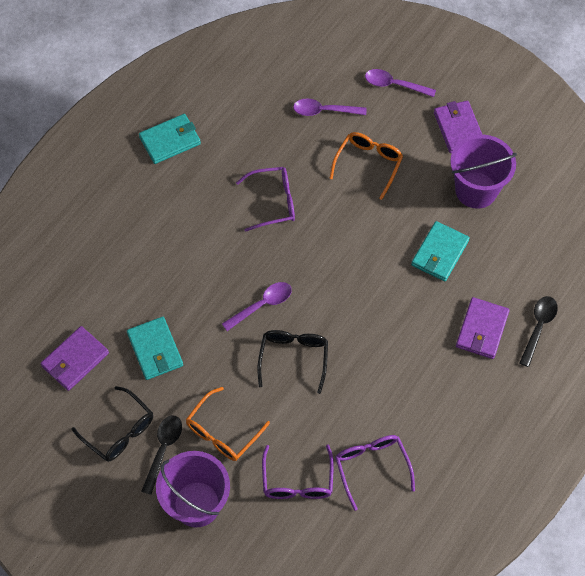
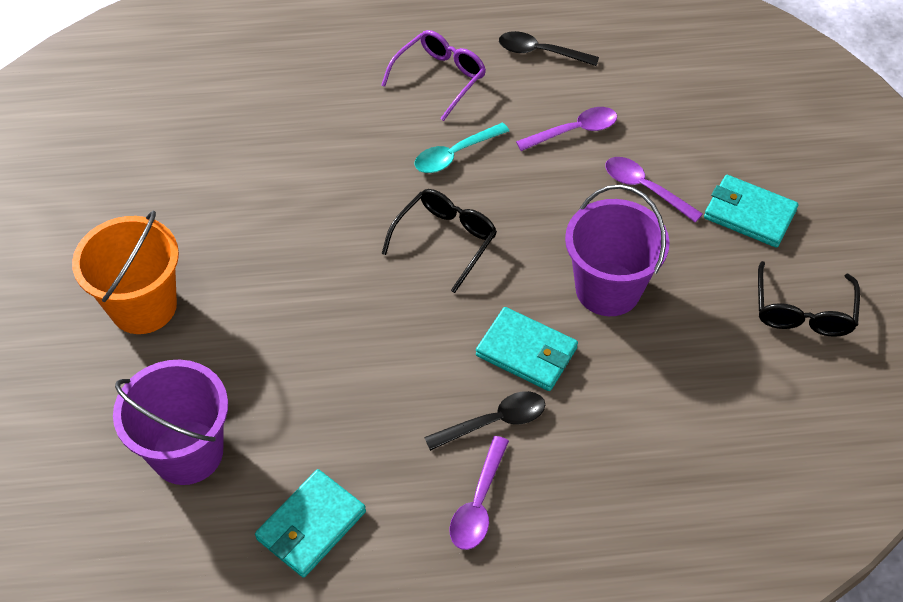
orange bucket: none = 0 -> [72,211,179,334] = 1
orange glasses: [186,387,270,461] [329,132,403,200] = 2 -> none = 0
purple glasses: [236,167,295,232] [262,445,334,499] [335,435,415,511] = 3 -> [381,30,486,121] = 1
purple wallet: [41,326,109,391] [434,101,482,153] [456,297,510,359] = 3 -> none = 0
turquoise spoon: none = 0 -> [415,123,509,173] = 1

